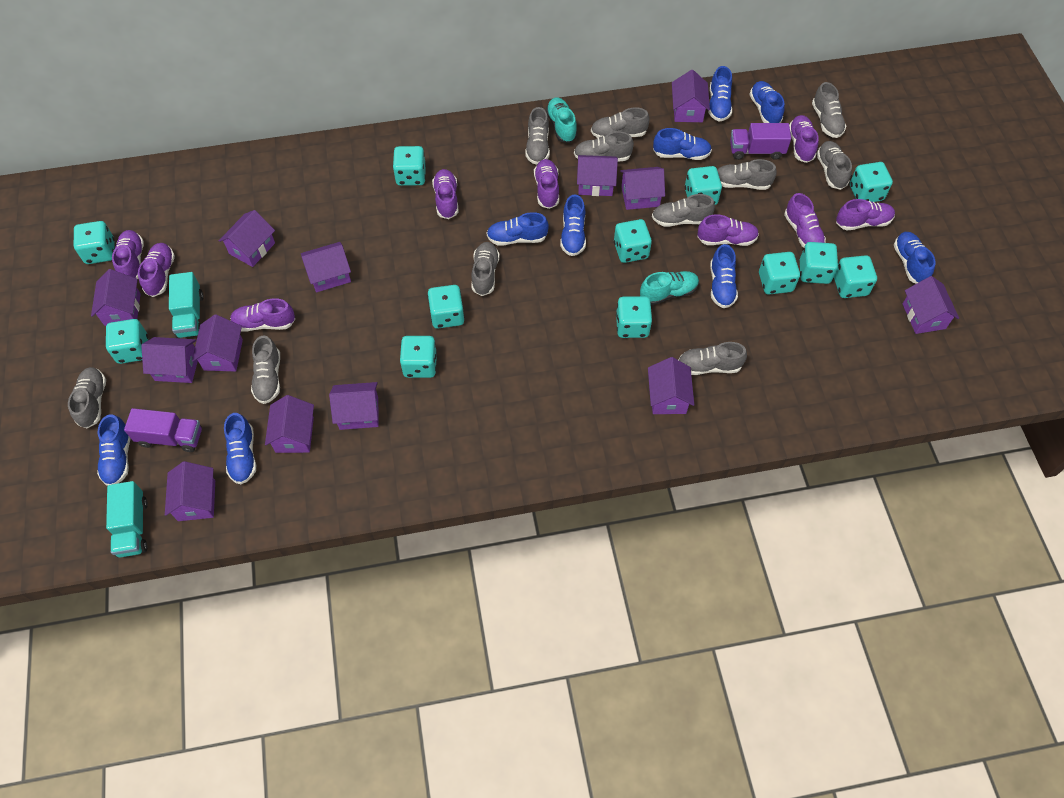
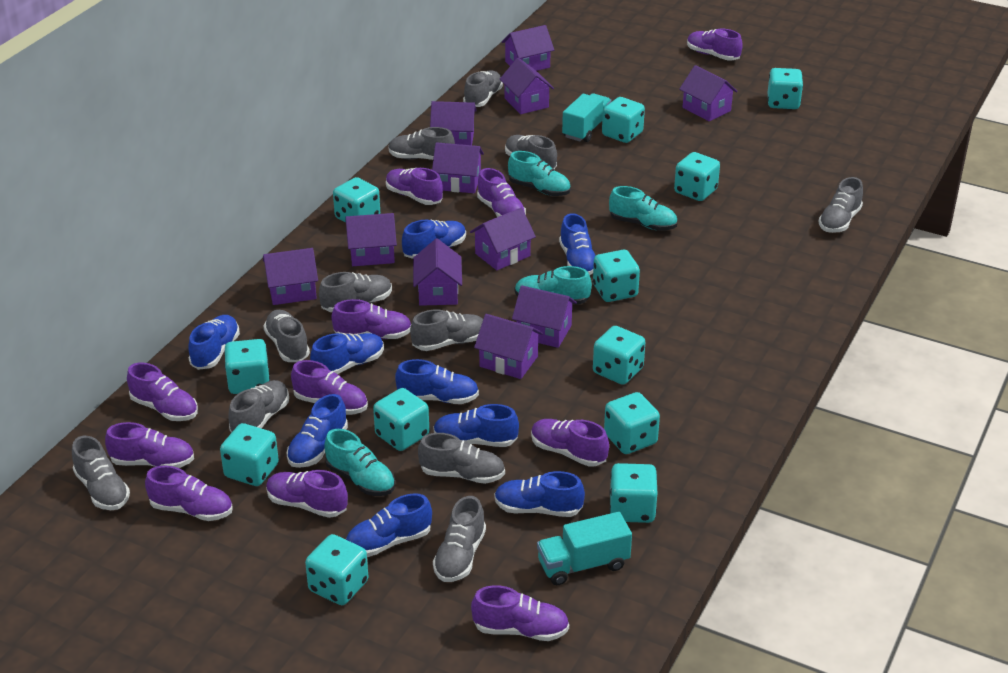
purple house: [91,269,141,326] [141,337,198,383] [165,461,215,521] [192,315,243,371] [219,210,275,267] [265,395,314,453] [301,242,351,292] [329,382,379,430] [577,155,618,196] [620,167,665,210] [648,357,694,414] [672,70,710,122] [903,276,959,334] = 13 -> [263,248,318,305] [345,213,397,266] [413,239,462,306] [430,101,477,145] [432,142,484,193] [470,208,536,270] [474,314,543,379] [500,58,554,114] [502,25,554,71] [512,285,577,348] [680,65,738,121] = 11
purple shoe: [112,230,144,279] [138,243,175,297] [230,298,295,332] [432,169,459,219] [534,159,559,209] [697,214,759,246] [784,193,826,248] [789,115,819,163] [836,199,895,230] = 9 -> [105,422,194,468] [127,363,198,421] [145,466,233,521] [266,470,348,518] [291,360,368,415] [331,299,411,339] [386,168,443,205] [471,585,569,641] [477,168,526,217] [531,419,609,467] [687,29,743,60] = 11
purple truck: [124,408,202,452] [730,123,791,160] = 2 -> none = 0
turquoise shoe: [546,97,577,143] [640,271,699,305] = 2 -> [324,429,395,496] [508,151,571,196] [515,266,592,304] [609,186,677,231] = 4

